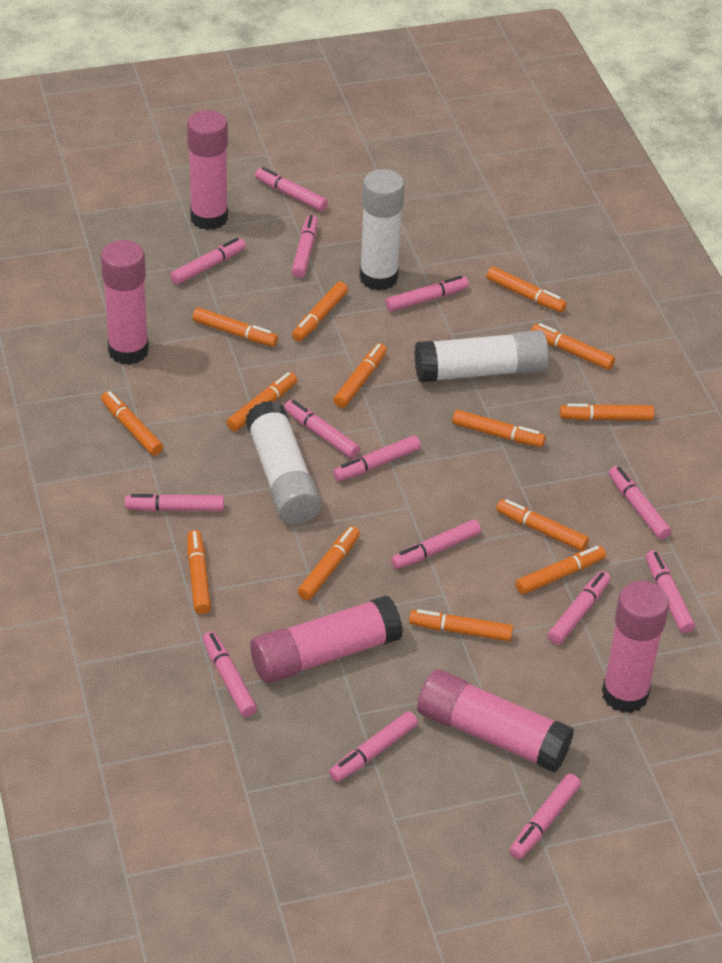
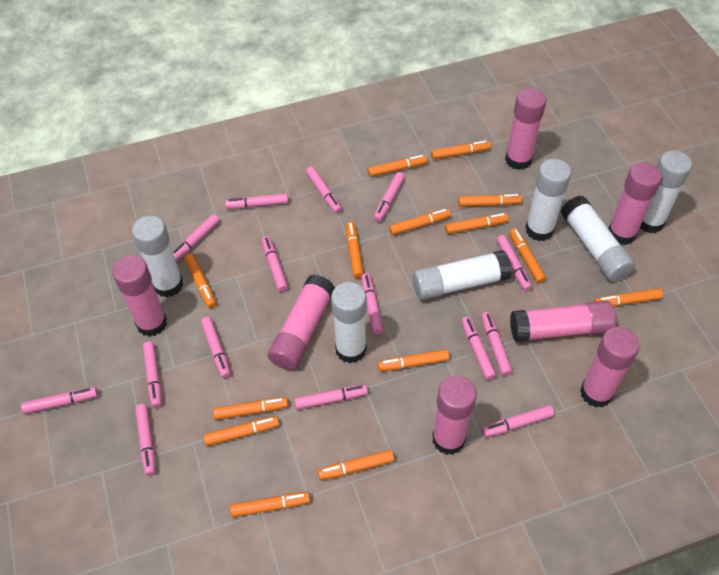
pink glue stick: [101,240,149,365] [187,110,228,230] [250,595,403,683] [417,670,574,773] [602,581,669,713] = 5 -> [112,255,167,337] [268,274,335,370] [432,376,477,455] [505,88,546,170] [510,301,616,342] [580,327,640,407] [608,162,662,245] = 7
pink marker: [125,494,224,512] [170,238,246,285] [203,631,257,717] [255,167,328,211] [284,400,360,458] [292,215,318,278] [329,711,418,782] [333,435,421,481] [385,276,469,312] [391,519,481,569] [509,774,581,859] [548,571,611,645] [609,466,671,540] [646,550,695,634] = 14 -> [21,387,98,414] [135,404,156,476] [143,342,162,408] [173,214,219,262] [201,317,231,378] [225,193,288,209] [262,236,288,292] [294,384,368,410] [306,167,342,213] [361,273,383,334] [373,172,405,222] [461,317,496,380] [481,312,513,376] [482,405,554,437] [497,235,532,291] = 15
white glue stick: [245,401,321,524] [359,169,405,291] [415,330,549,383] = 3 -> [132,216,183,298] [331,282,367,363] [412,250,512,300] [525,159,571,241] [561,196,635,282] [639,151,692,233] = 6

